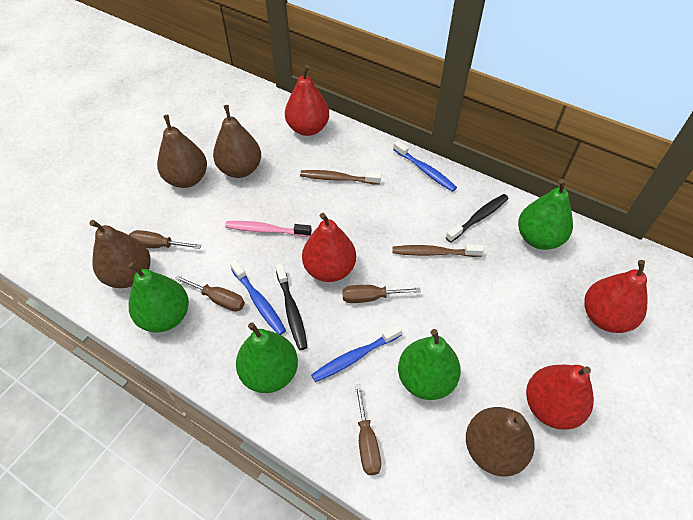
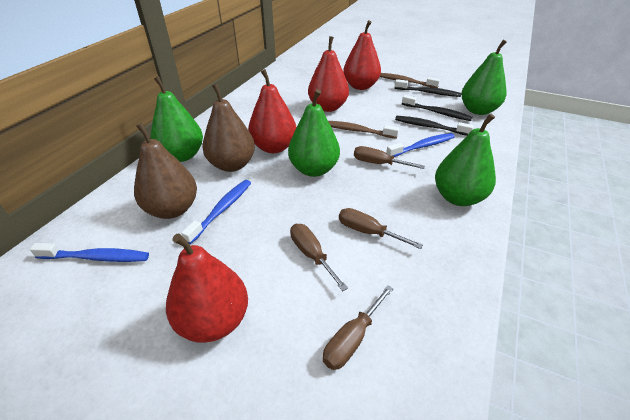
black toothbrush: [276,264,308,350] [446,194,509,243] = 2 -> [395,79,461,97] [395,116,474,136] [402,95,473,121] = 3
brown pear: [89,220,151,288] [157,115,207,188] [213,105,261,178] [466,407,535,477] = 4 -> [134,123,197,219] [202,84,255,172] = 2
pink toothbrush: [225,221,312,237] = 1 -> none = 0

